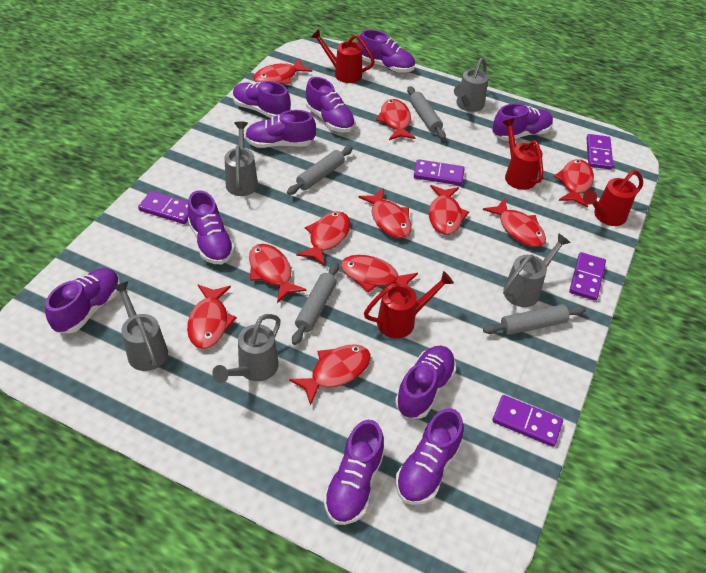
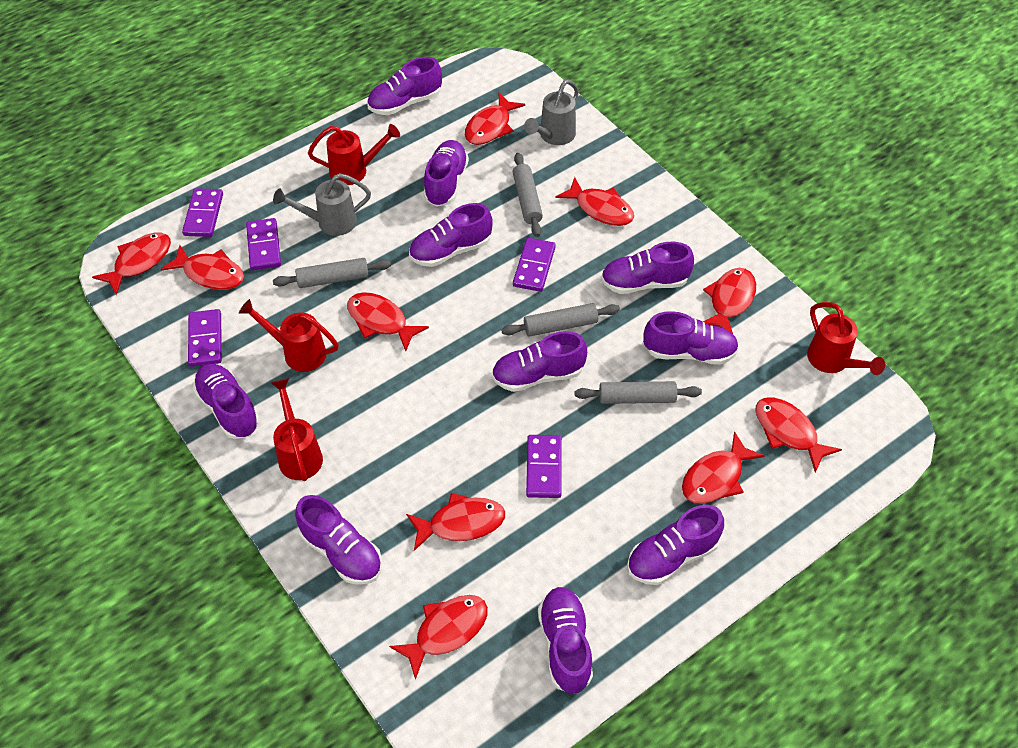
grey watering can: [113,281,168,371] [212,314,281,383] [224,121,258,196] [454,58,489,112] [503,233,571,307] = 5 -> [273,173,371,236] [524,80,579,145] = 2
red fish: [187,285,237,349] [249,244,307,303] [253,58,312,84] [289,344,371,406] [296,211,350,266] [341,255,418,292] [358,188,412,238] [376,99,415,140] [429,185,469,235] [483,198,546,247] [554,159,594,207] = 11 -> [92,232,171,295] [161,245,244,290] [347,292,429,351] [389,595,488,680] [406,493,505,551] [465,93,525,145] [556,177,634,226] [682,431,764,504] [703,268,756,334] [755,398,842,472] = 10

